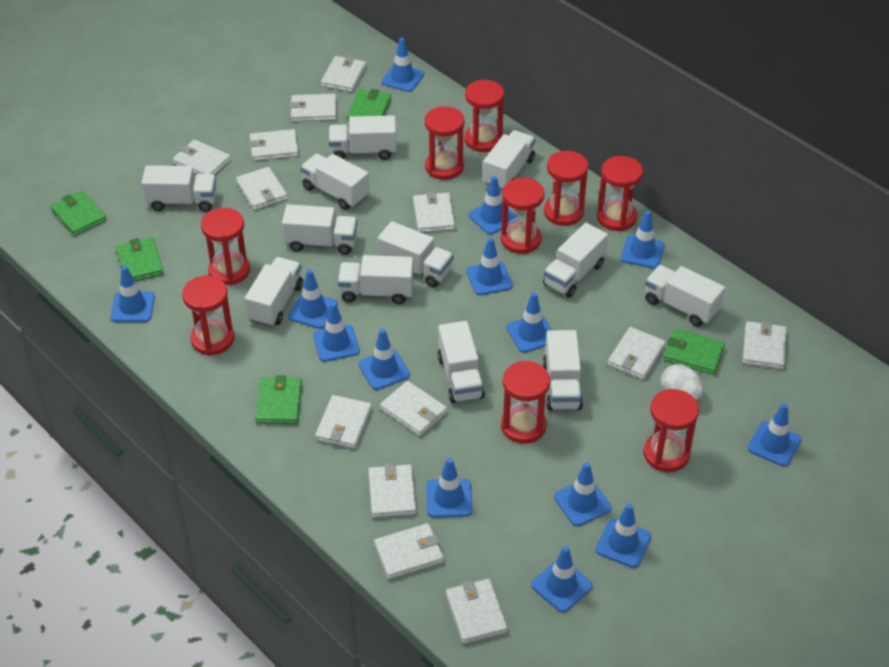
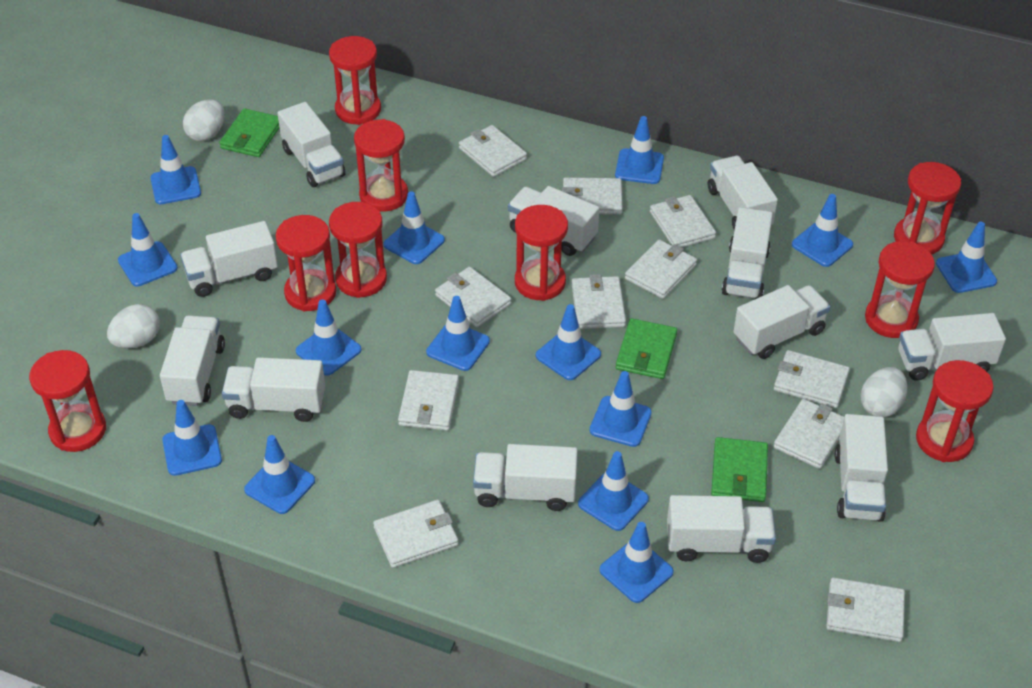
green wallet: [50,191,107,236] [116,237,164,281] [255,375,302,424] [346,89,391,121] [664,329,725,375] = 5 -> [219,108,280,157] [616,318,678,379] [711,437,768,502] = 3
white egg: [661,364,703,401] = 1 -> [107,304,160,349] [183,99,225,141] [861,367,907,417] = 3
white wallet: [172,139,231,175] [236,167,288,210] [249,129,299,161] [290,94,336,122] [315,395,372,449] [321,56,366,92] [368,463,416,518] [374,523,444,579] [380,381,447,436] [413,191,455,233] [446,579,508,644] [608,327,666,380] [743,321,787,369] = 13 -> [373,500,458,568] [398,370,459,431] [435,267,511,327] [459,125,527,177] [562,177,623,215] [572,274,626,329] [625,239,697,299] [650,195,716,248] [773,399,844,469] [774,350,850,408] [826,577,905,642] = 11

